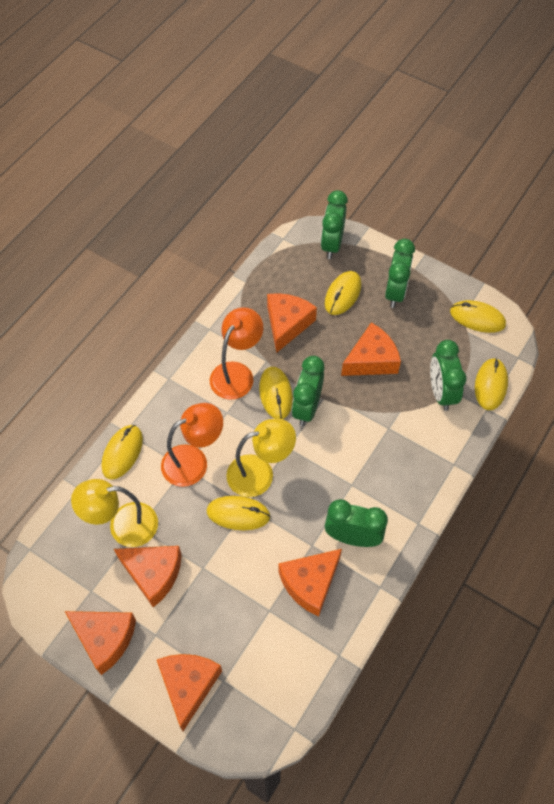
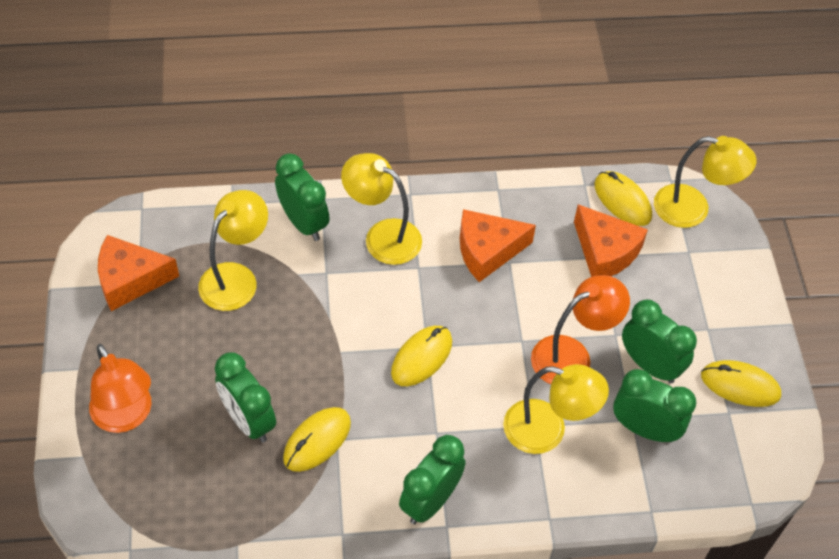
orange cheese: [65,611,136,675] [114,546,182,607] [157,654,222,731] [267,293,317,353] [278,549,342,616] [341,322,401,376] = 6 -> [98,235,179,311] [460,209,536,282] [574,204,648,277] = 3
yellow lamp: [71,479,158,547] [226,419,296,497] = 2 -> [198,190,268,311] [341,153,422,265] [503,364,609,454] [654,136,757,228] = 4
yellow mouse: [101,425,143,480] [206,496,271,530] [259,367,293,419] [325,271,361,315] [450,300,506,333] [475,358,508,410] = 6 -> [283,407,351,472] [391,326,452,386] [594,171,652,226] [701,360,781,407] = 4

